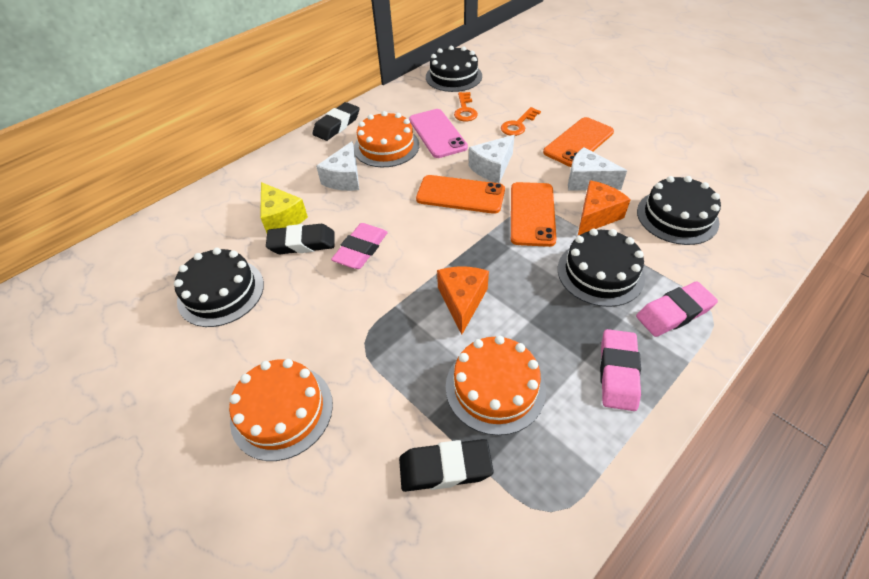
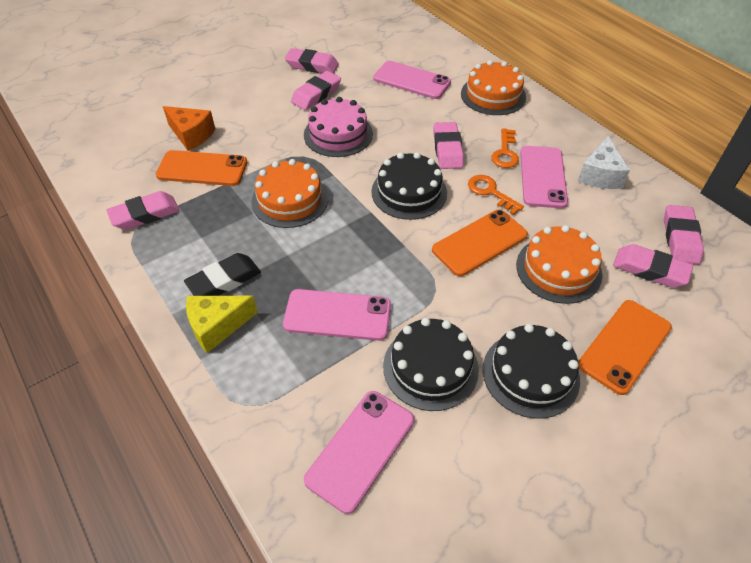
black cake: [174,248,264,327] [426,46,482,92] [558,229,645,307] [637,176,721,245] = 4 -> [371,152,447,220] [383,318,479,411] [483,324,580,419] = 3
black eraser: [266,224,334,254] [313,102,359,141] [399,439,493,492] = 3 -> [184,253,261,296] = 1
orange cheese: [437,267,489,335] [578,180,631,235] = 2 -> [163,106,215,151] = 1
pink cake: none = 0 -> [304,97,373,157] = 1
pink eraser: [331,223,388,269] [600,329,641,411] [636,282,718,337] = 3 -> [106,191,180,230] [285,48,339,74] [291,71,341,110] [434,122,464,169] [613,244,693,288] [664,205,704,264] = 6
pink phone: [409,109,468,158] = 1 -> [283,289,391,341] [304,391,414,514] [373,61,451,99] [520,146,568,208] = 4
white cheese: [316,141,359,191] [469,135,515,183] [568,147,627,191] = 3 -> [578,136,630,189] = 1

